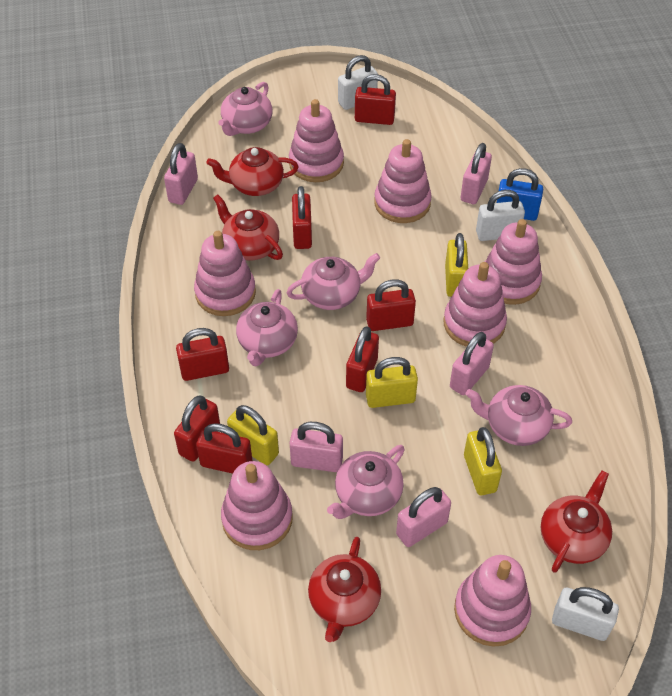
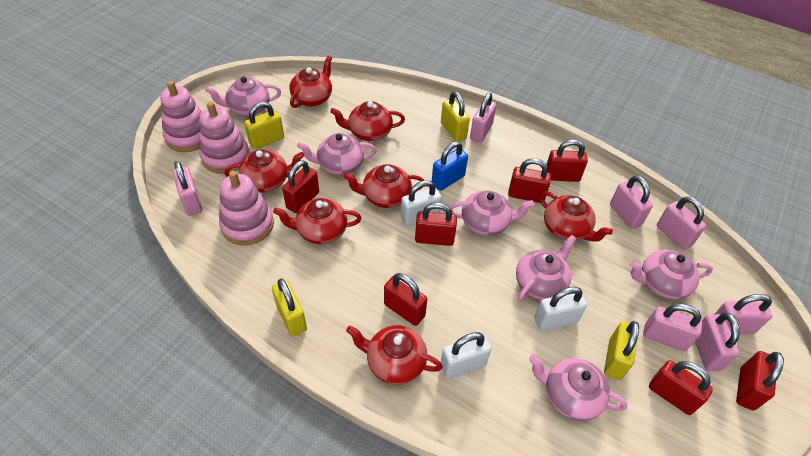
pink padlock: [164,143,198,205] [290,422,343,472] [396,487,451,547] [450,332,494,395] [461,143,492,204] = 5 -> [173,161,202,216] [470,93,496,143] [610,175,653,229] [643,304,702,351] [657,196,706,250] [695,313,740,371] [715,294,772,334] = 7
pink stacking toy: [194,231,256,316] [221,461,293,550] [289,99,344,182] [374,139,432,223] [443,262,507,347] [454,555,531,647] [485,219,542,305] = 7 -> [160,81,202,152] [199,101,250,174] [219,171,274,246] = 3
pink teapot: [218,82,272,136] [236,289,298,366] [287,253,380,310] [327,445,405,519] [466,385,572,446] = 5 -> [205,76,281,116] [297,133,377,175] [449,190,534,236] [516,235,576,302] [529,355,627,421] [630,249,713,299] = 6
red teapot: [206,147,298,196] [213,195,283,260] [308,537,381,642] [541,470,612,573] = 4 -> [224,150,304,193] [273,198,362,244] [289,56,332,108] [330,101,405,141] [343,164,424,208] [346,326,443,385] [539,191,613,242] = 7

